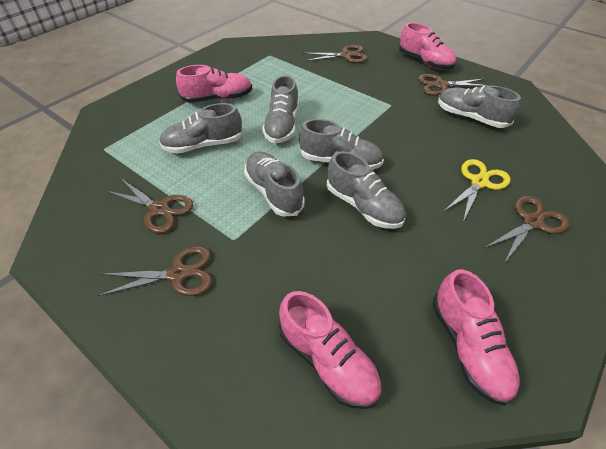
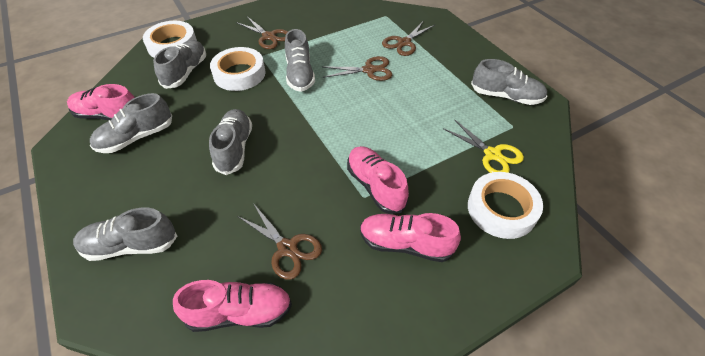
brown scissors: [98,246,212,296] [106,178,193,233] [302,45,368,63] [418,74,490,96] [485,196,570,262] = 5 -> [236,17,288,49] [237,203,322,280] [323,56,392,81] [382,20,435,56] = 4
white tape: none = 0 -> [143,21,197,58] [210,47,266,91] [468,172,543,239] = 3

